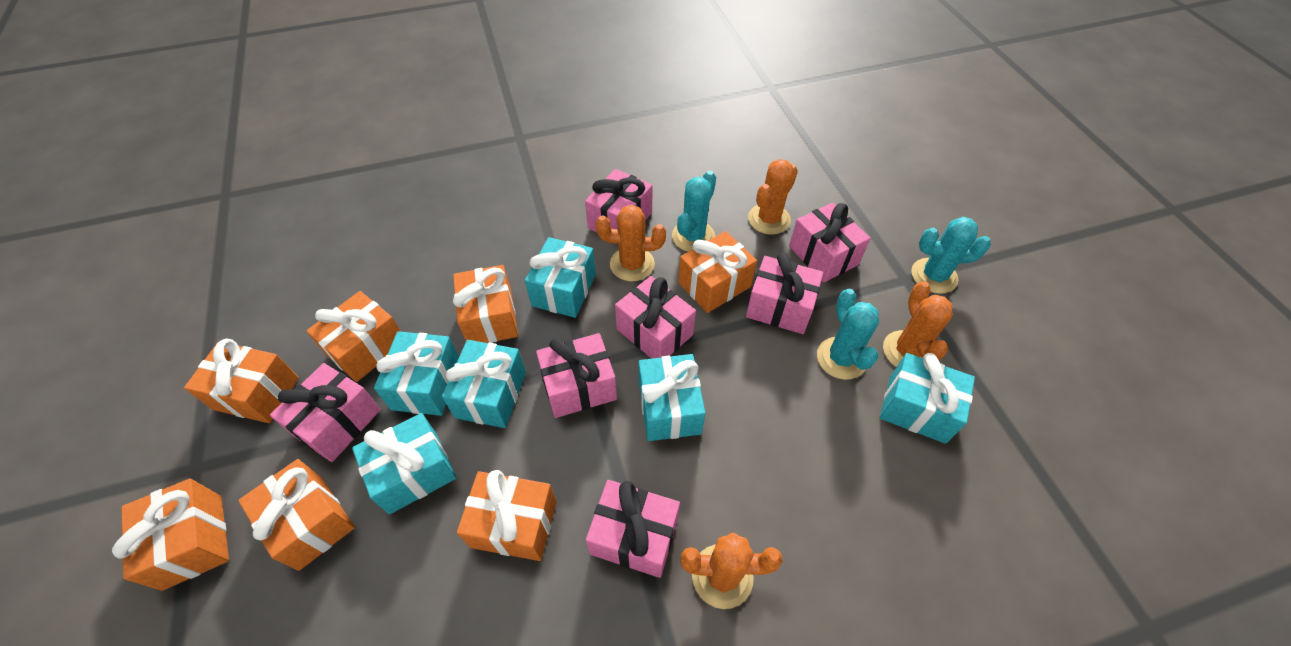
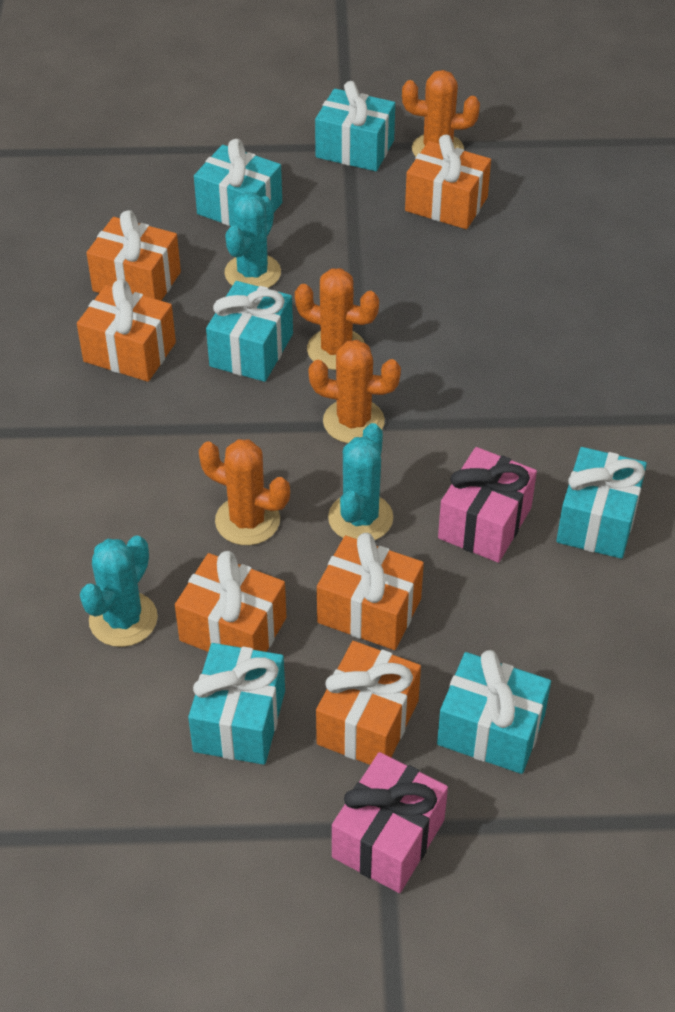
orange gift: [112,478,229,591] [184,338,299,423] [238,459,355,571] [306,291,401,382] [453,265,518,343] [457,470,557,561] [678,231,757,313] = 7 -> [77,279,176,382] [87,210,181,301] [175,551,286,652] [316,641,421,765] [317,533,424,650] [405,135,491,229] = 6
pink gift: [270,363,381,462] [536,333,617,418] [585,169,653,232] [586,480,680,578] [615,276,696,359] [746,252,823,334] [789,203,871,283] = 7 -> [332,752,448,893] [438,447,537,563] = 2

